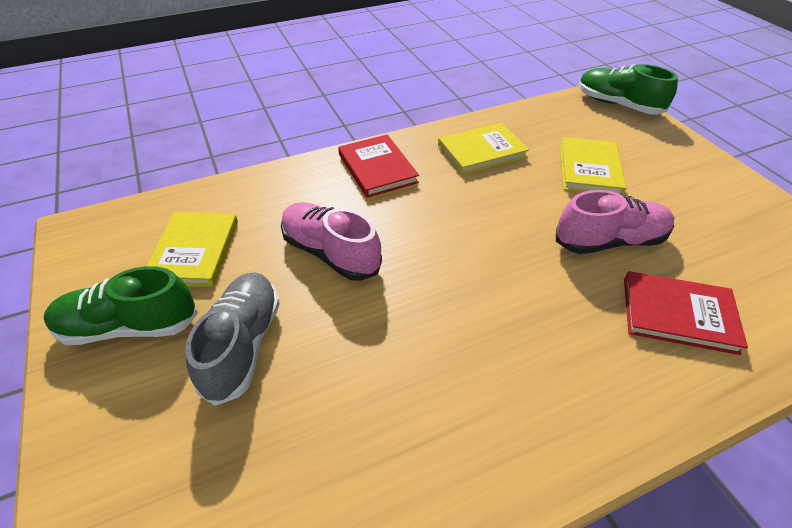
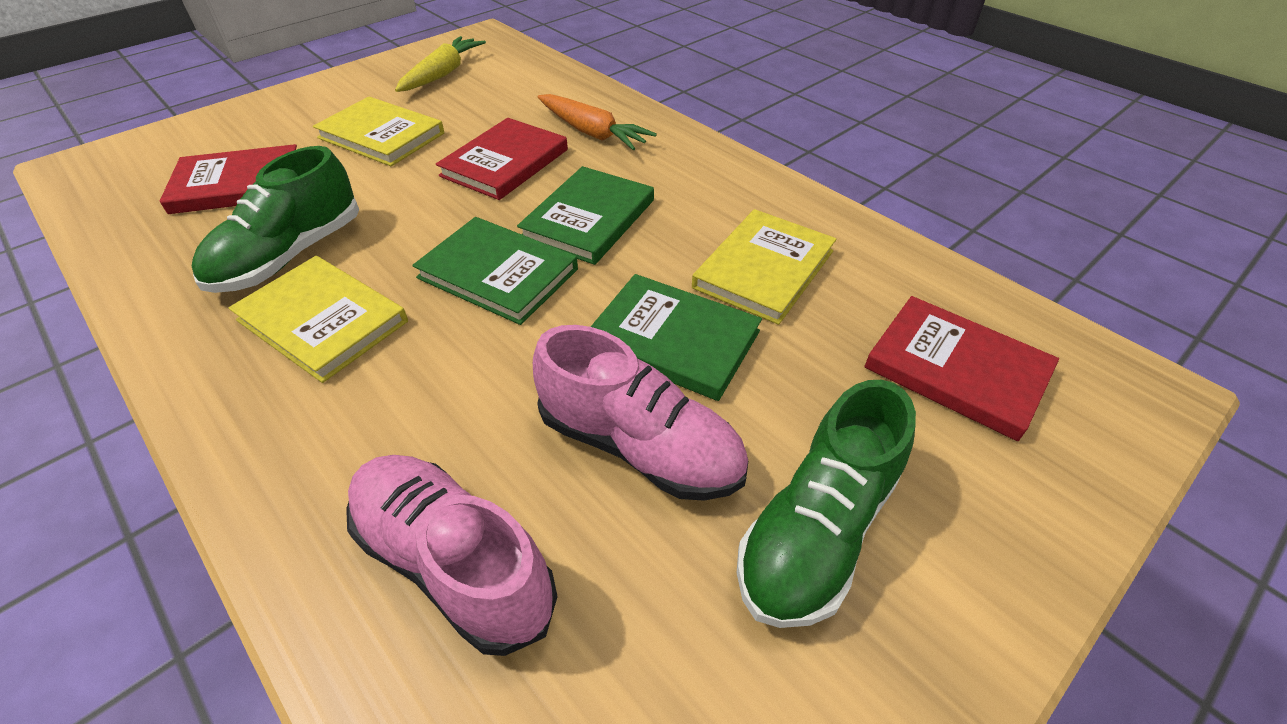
green book: none = 0 -> [412,217,578,325] [517,166,654,265] [591,274,762,401] = 3
grey shoe: [185,272,280,406] = 1 -> none = 0
orange carrot: none = 0 -> [538,94,657,150] = 1
red book: [338,135,419,198] [624,271,748,355] = 2 -> [160,144,297,214] [436,118,568,200] [865,296,1059,441] = 3
yellow carrot: none = 0 -> [395,36,486,92] = 1

